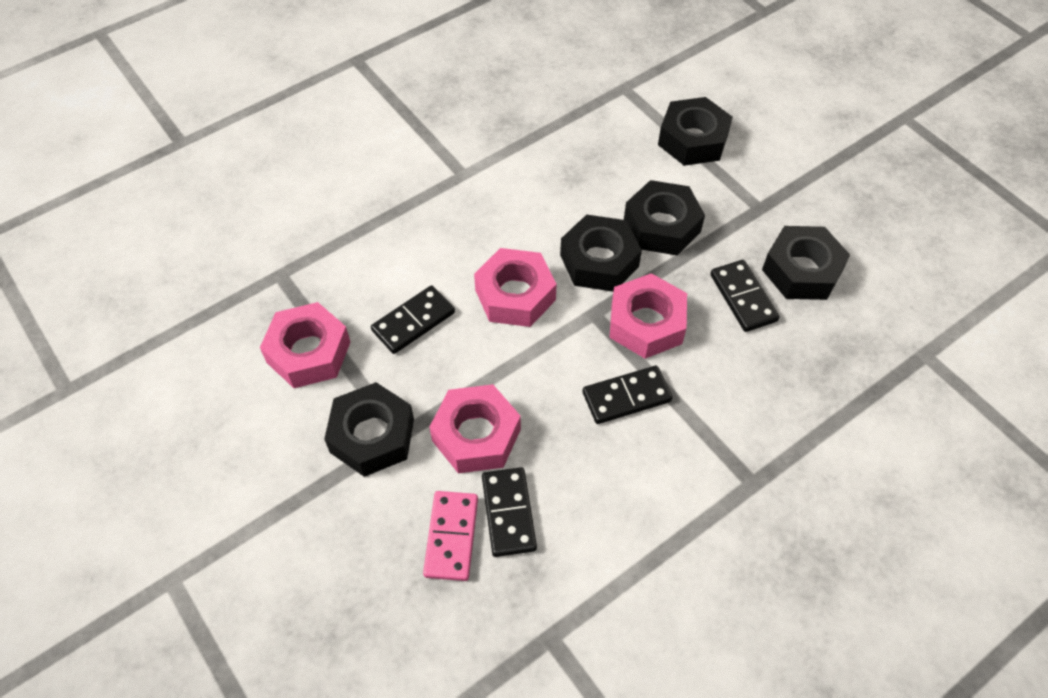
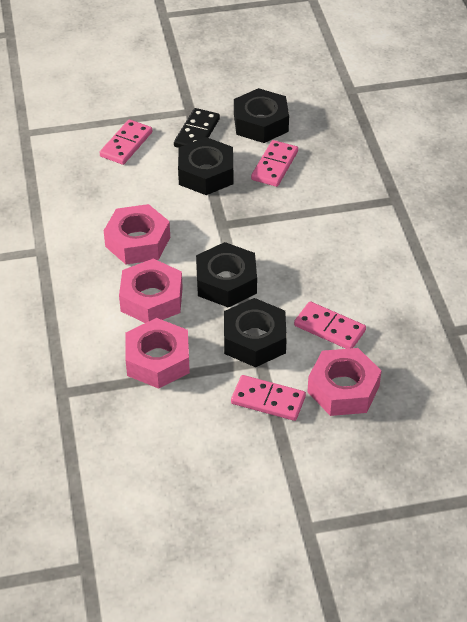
black domino: [371,285,455,354] [482,467,537,557] [582,366,673,424] [710,260,779,332] = 4 -> [174,108,220,148] = 1
black nut: [324,382,414,477] [560,214,642,292] [624,180,705,255] [658,97,733,166] [762,226,850,300] = 5 -> [178,137,233,195] [196,242,257,308] [224,298,287,367] [234,88,289,143] = 4
pink domino: [423,491,478,581] = 1 -> [100,119,152,165] [231,375,306,421] [251,140,298,187] [294,301,366,349] = 4

